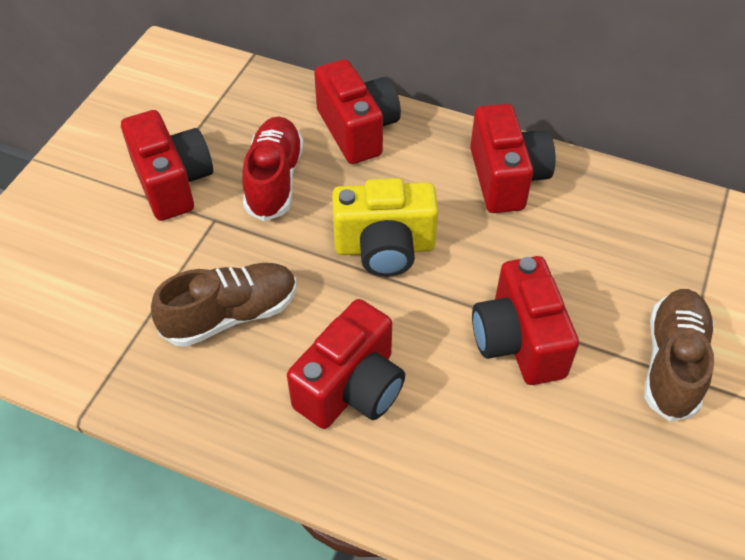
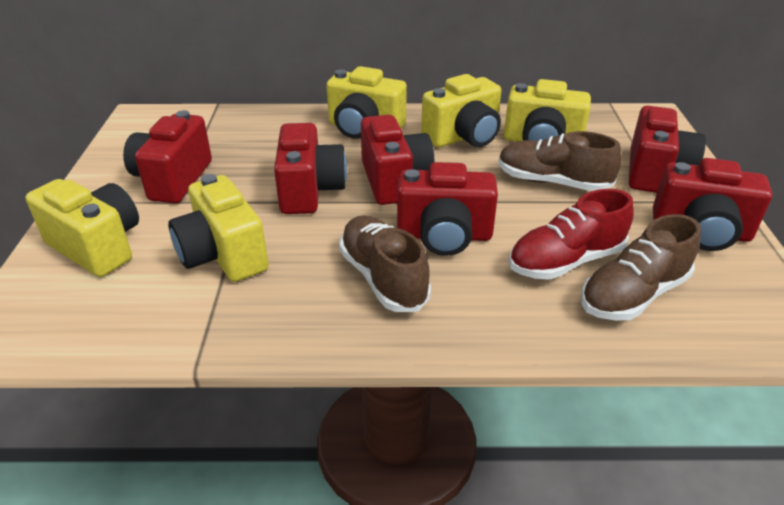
brown shoe: [151,263,297,347] [645,289,714,421] = 2 -> [339,215,431,312] [499,131,622,191] [581,214,701,321] = 3
red camera: [121,110,213,221] [287,299,405,429] [314,59,401,164] [470,104,556,213] [472,256,579,385] = 5 -> [123,110,212,203] [274,123,347,214] [361,115,434,205] [397,162,498,256] [629,106,706,193] [653,158,772,251] = 6
yellow camera: [332,178,438,277] = 1 -> [26,179,139,277] [168,174,269,282] [326,66,407,139] [421,74,501,147] [504,79,591,142] = 5

